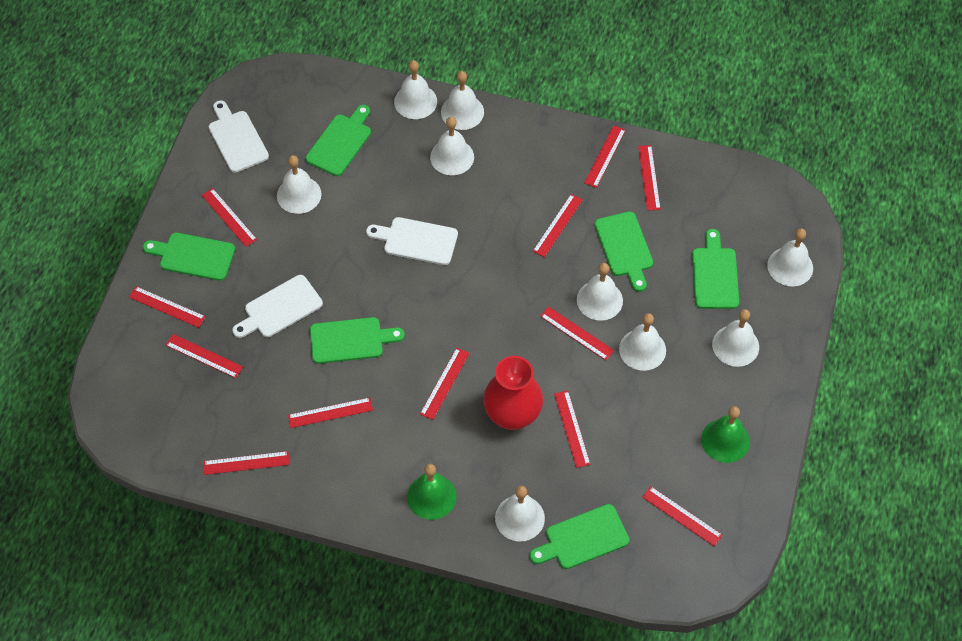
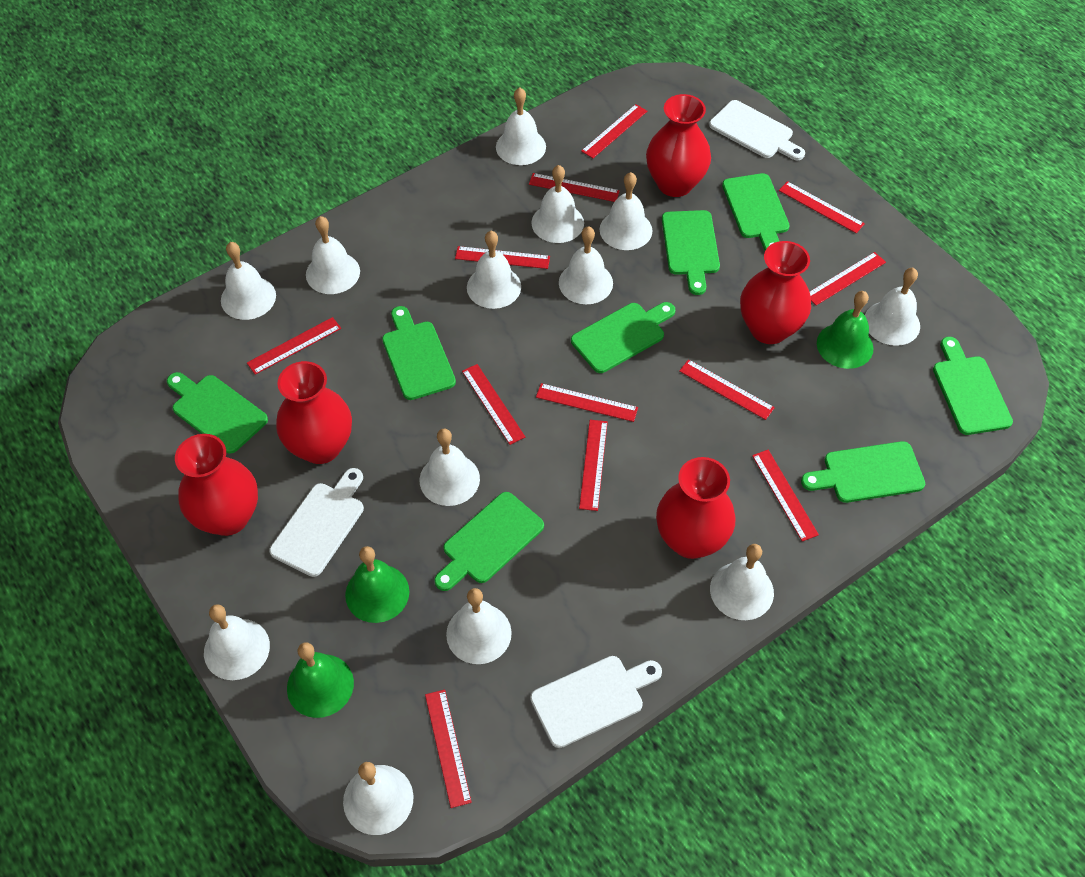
green bell: [407,464,456,520] [701,406,750,463] = 2 -> [287,642,354,718] [345,546,409,623] [817,291,873,369] = 3
green cutting board: [143,232,235,281] [306,105,371,176] [310,317,405,364] [530,504,630,569] [595,212,653,292] [692,229,739,309] = 6 -> [167,372,268,454] [382,306,456,400] [434,492,544,591] [571,302,675,373] [662,210,720,295] [722,173,790,251] [801,441,925,503] [933,337,1013,435] = 8
red vase: [483,356,543,430] = 1 -> [175,434,258,536] [276,361,352,464] [646,94,711,197] [656,457,735,559] [740,241,811,344] = 5
white bell: [277,155,322,214] [394,60,437,119] [430,117,474,175] [441,71,484,130] [495,486,545,541] [577,263,623,321] [619,313,666,371] [712,309,759,367] [767,228,813,286] = 9 -> [204,604,270,680] [221,242,276,320] [306,216,360,294] [343,762,414,835] [419,428,480,506] [446,588,512,664] [467,231,521,309] [496,87,546,165] [531,165,584,243] [559,226,613,304] [600,172,652,250] [710,544,774,620] [865,268,920,346] = 13

